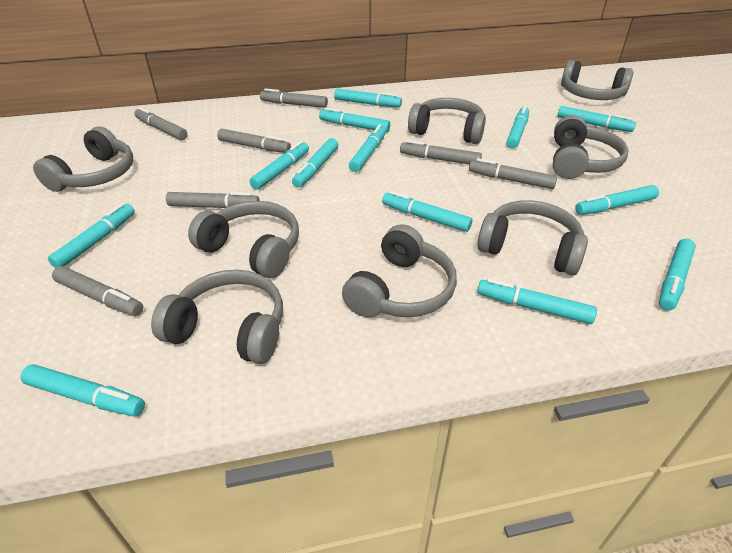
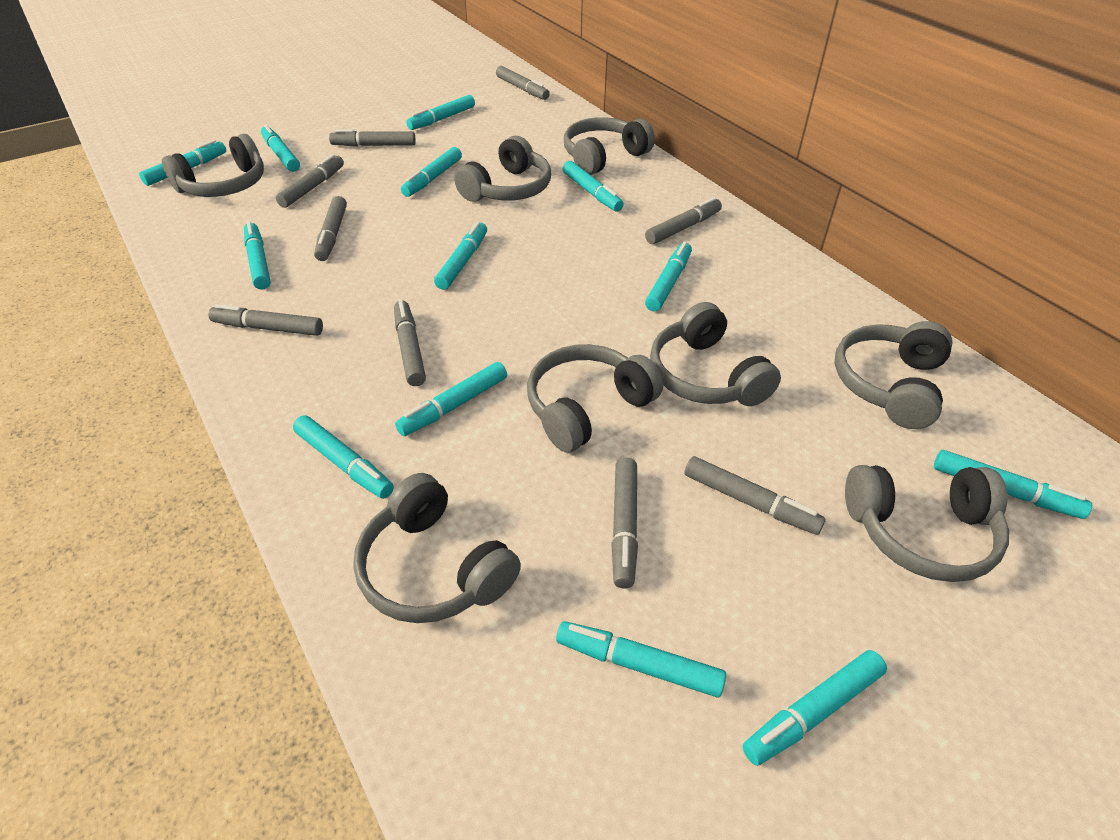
grey marker: [52,266,143,316] [135,107,188,140] [166,192,259,208] [217,129,291,153] [260,89,328,108] [400,140,482,164] [469,158,557,189] = 7 -> [208,304,323,336] [276,154,344,208] [314,196,347,261] [329,129,416,147] [394,300,426,386] [496,66,550,100] [611,457,638,588] [645,197,722,244] [684,456,826,535] = 9

